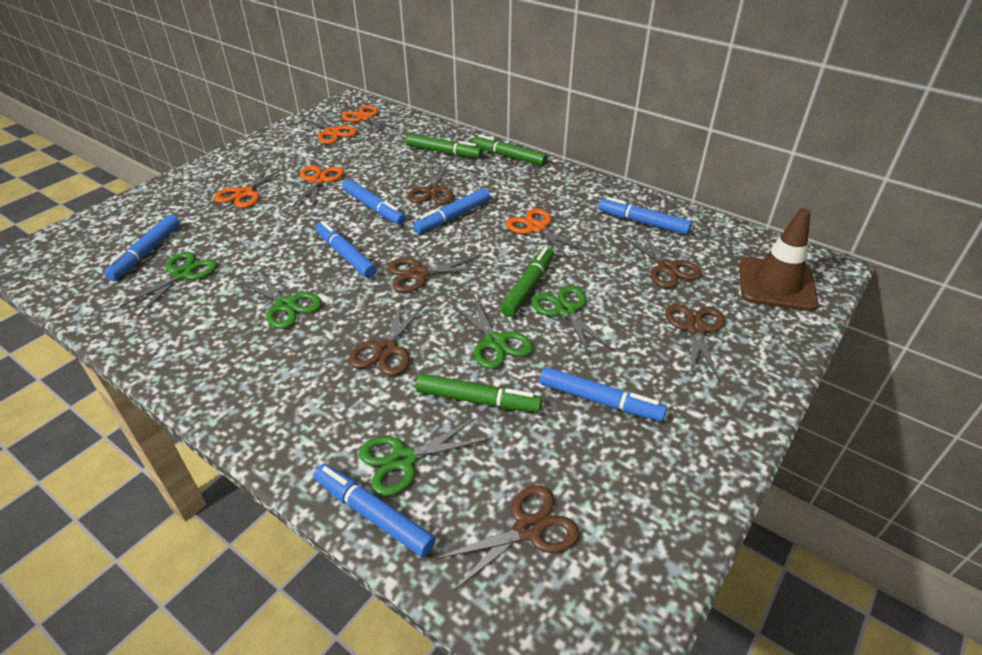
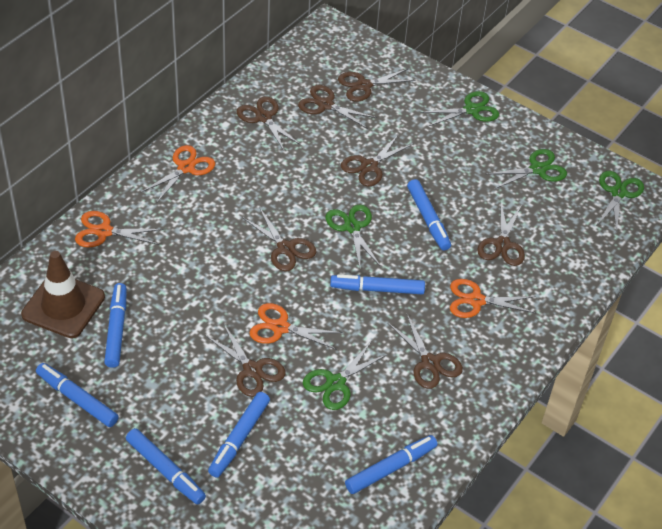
brown scissors: [349,300,425,376] [388,256,485,293] [408,163,454,204] [435,485,579,591] [622,230,702,288] [665,304,725,382] = 6 -> [205,323,286,397] [237,96,302,152] [242,207,316,271] [298,85,377,129] [338,68,416,101] [341,134,413,186] [388,314,463,389] [477,203,525,266] = 8
green marker: [406,134,482,158] [416,374,542,413] [472,134,547,166] [500,247,554,317] = 4 -> none = 0
orange scissors: [214,165,285,208] [292,166,344,208] [301,113,357,144] [342,105,401,135] [506,209,586,259] = 5 -> [75,211,164,248] [140,145,215,203] [249,303,343,350] [450,279,537,318] = 4

